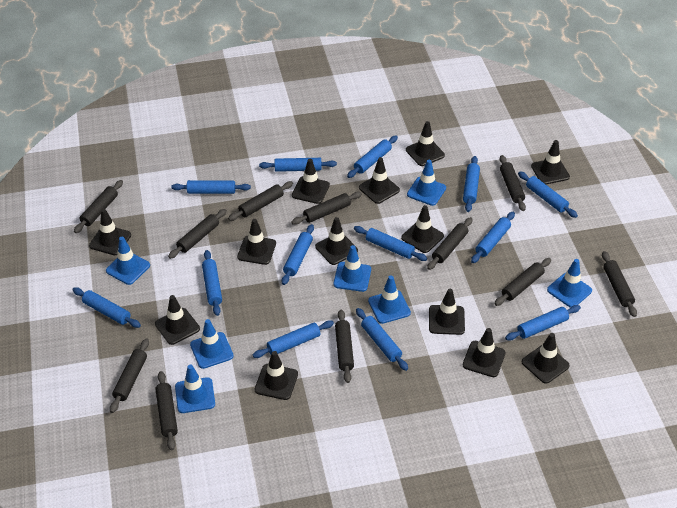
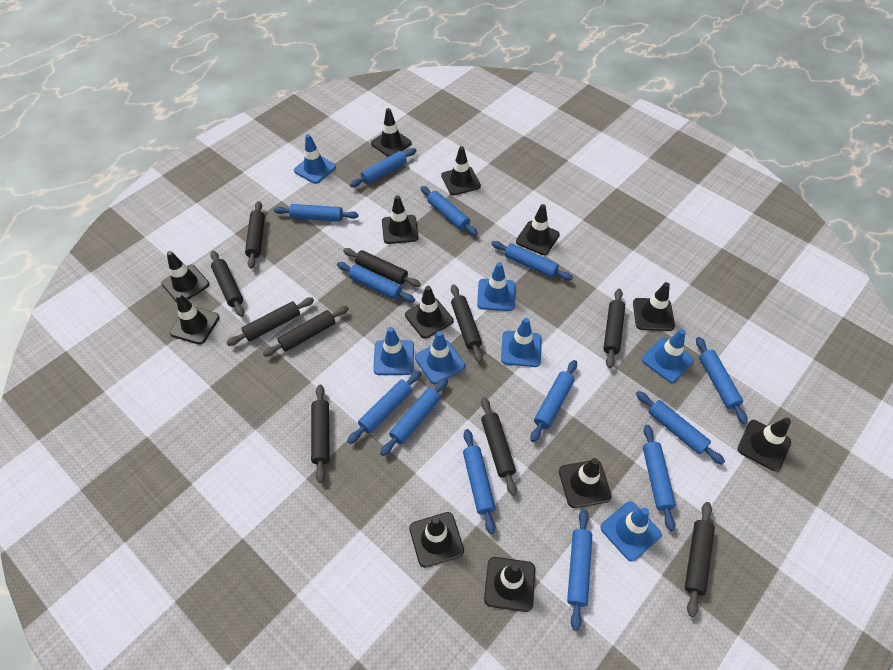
black rolling pin: [74,180,123,233] [110,338,149,413] [155,371,178,450] [168,209,227,259] [228,181,293,221] [291,192,362,225] [335,310,354,383] [427,217,473,270] [494,258,551,306] [500,155,526,211] [602,251,637,317] = 11 -> [210,251,244,317] [226,297,314,346] [245,201,265,269] [263,306,349,357] [311,385,330,483] [343,248,421,287] [451,284,483,363] [481,397,517,496] [603,289,625,368] [685,502,715,617] = 10
black traffic cone: [89,209,131,255] [155,295,200,345] [237,219,276,265] [255,351,298,400] [292,159,330,204] [315,217,358,265] [359,157,400,204] [401,205,444,253] [406,121,445,166] [429,289,465,335] [463,328,506,377] [522,333,570,384] [531,140,570,184] = 13 -> [161,251,209,302] [170,293,219,345] [371,108,412,157] [382,195,419,244] [405,286,453,339] [409,512,464,568] [441,146,481,195] [484,557,535,612] [516,204,560,255] [559,458,612,508] [633,282,675,331] [738,418,791,471] = 12

